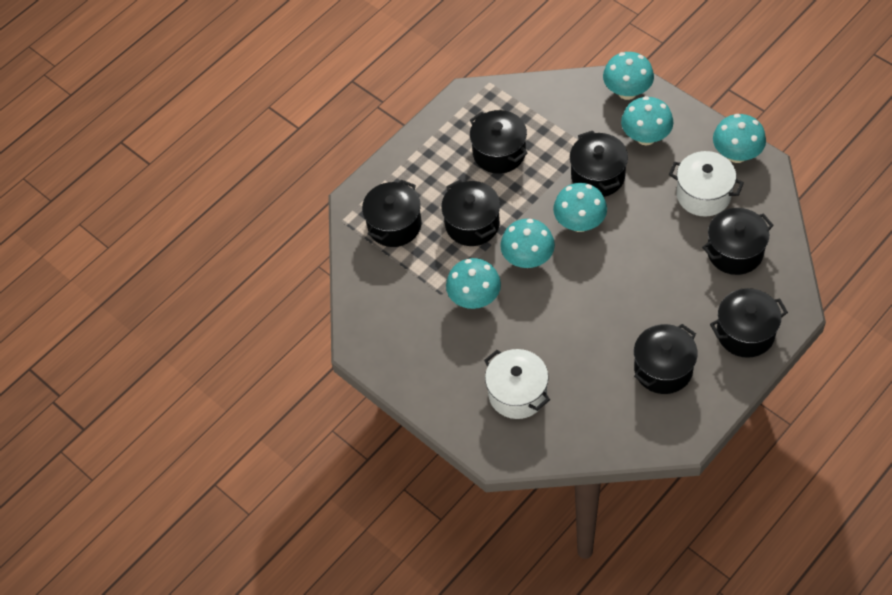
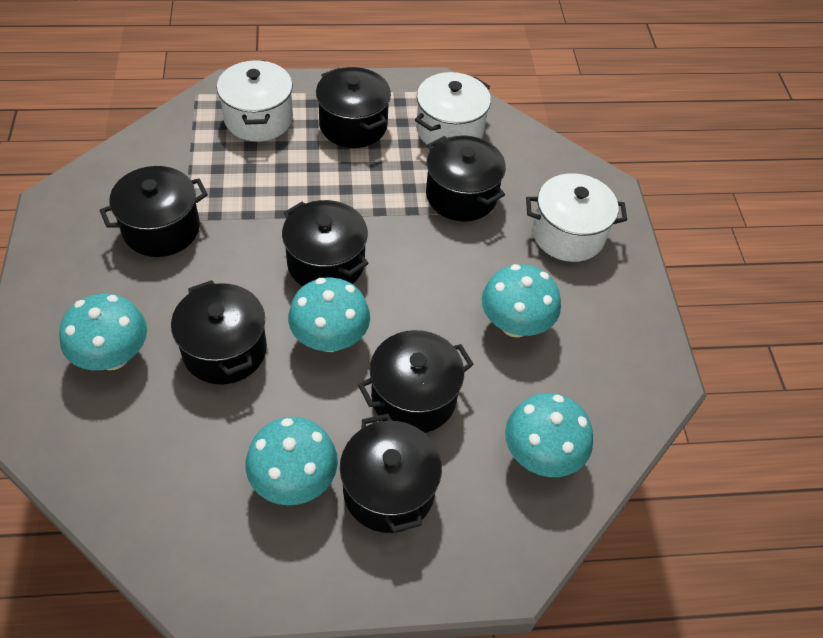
turquoise mushroom: [446,258,501,309] [500,219,555,268] [553,183,607,232] [603,52,654,100] [621,96,674,146] [713,114,766,163] = 6 -> [59,294,147,370] [246,417,338,505] [288,277,370,352] [482,264,561,338] [505,393,593,477] = 5
white pot: [484,349,550,419] [669,151,744,216] = 2 -> [217,60,293,142] [415,72,491,144] [526,173,627,262] = 3

